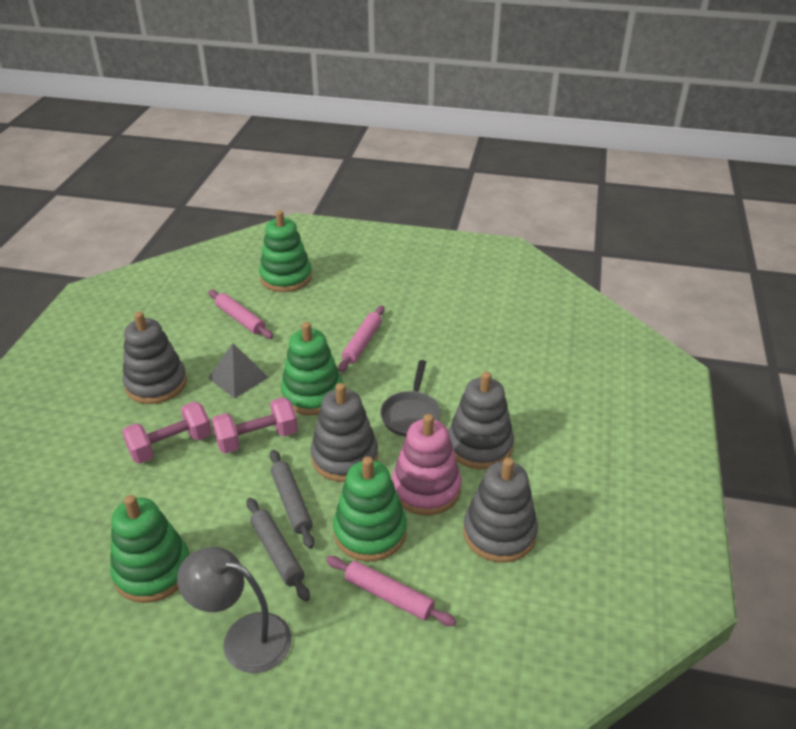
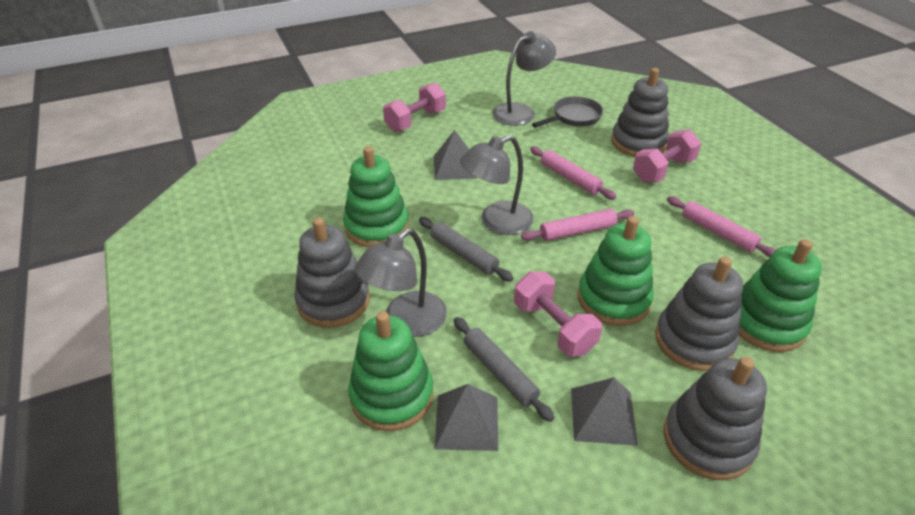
grey lamp: [177,547,292,673] = 1 -> [354,229,447,337] [460,135,534,235] [492,31,556,126] = 3
grey pyramid: [208,343,269,399] = 1 -> [434,130,477,180] [435,384,498,451] [571,377,638,446] = 3
pink dumbbell: [122,402,212,464] [212,397,298,454] = 2 -> [383,83,446,132] [514,272,602,357] [633,130,701,182] = 3
pink stacking toy: [392,414,461,515] = 1 -> none = 0

